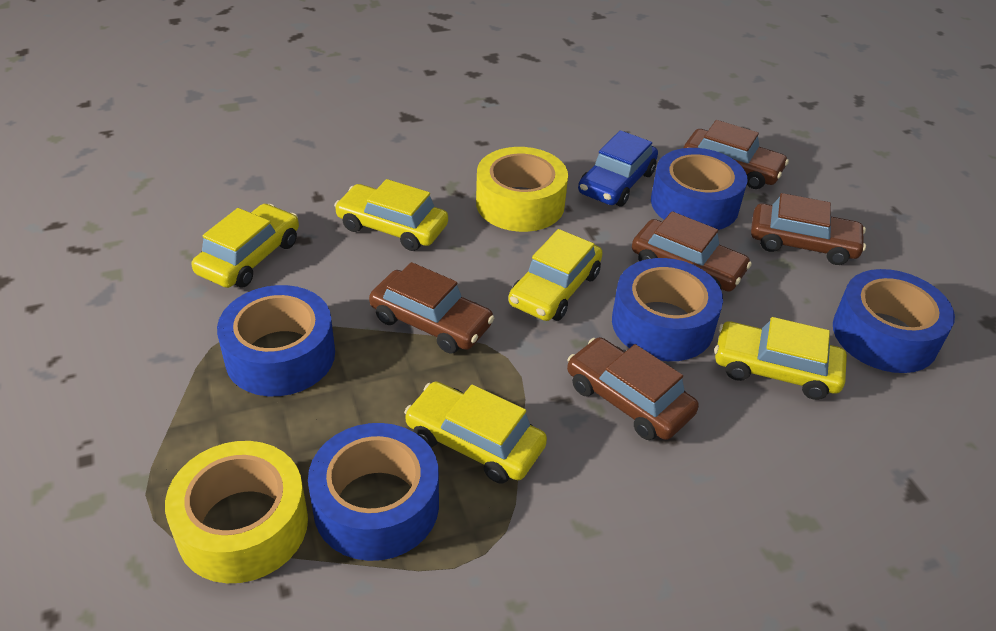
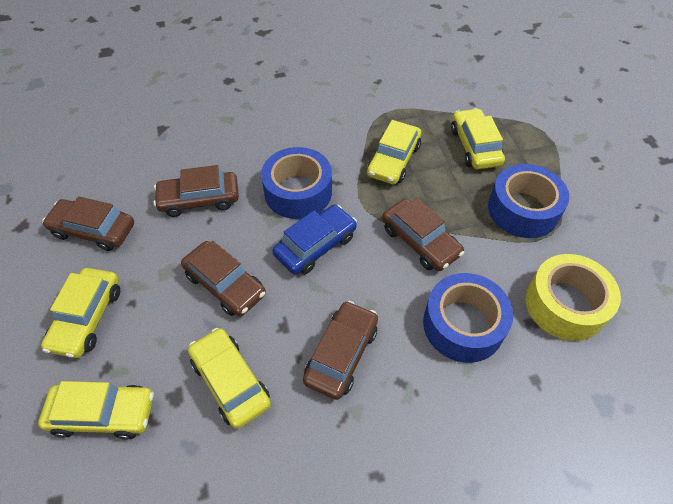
blue tape: [217,285,335,396] [308,423,439,561] [612,258,723,361] [651,148,747,230] [833,269,955,373] = 5 -> [261,147,332,219] [423,273,513,363] [488,164,569,238] = 3
yellow tape: [165,441,308,583] [476,147,568,232] = 2 -> [525,254,621,341] = 1

